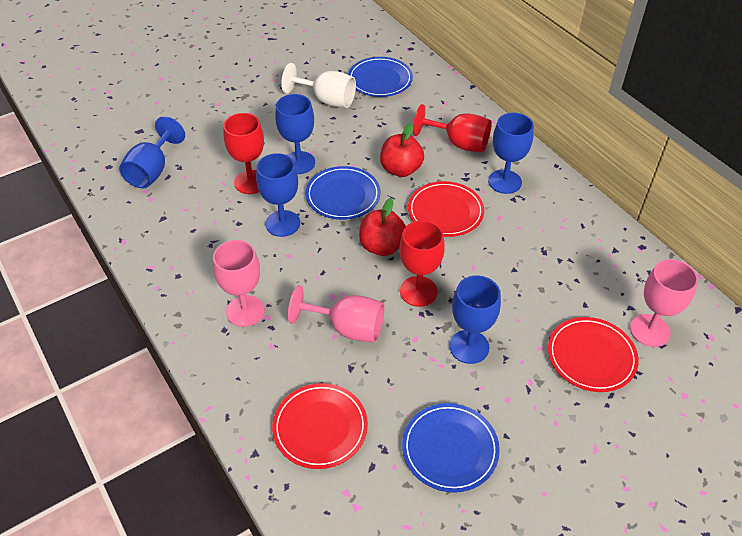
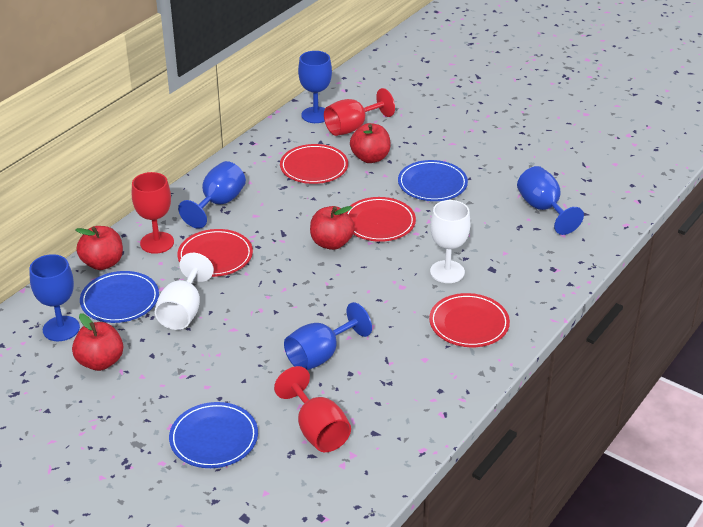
pink goblet: [213,240,265,327] [288,285,384,342] [630,259,698,347] = 3 -> none = 0
red apple: [359,198,406,256] [380,123,424,177] = 2 -> [72,314,123,371] [76,226,123,270] [310,206,355,250] [350,123,391,163] = 4
red plate: [272,383,368,469] [408,181,484,237] [548,317,639,392] = 3 -> [177,229,253,277] [280,144,348,184] [346,197,416,242] [429,293,510,347] = 4
white goblet: [281,63,356,108] = 1 -> [155,253,214,330] [430,200,470,283] = 2

